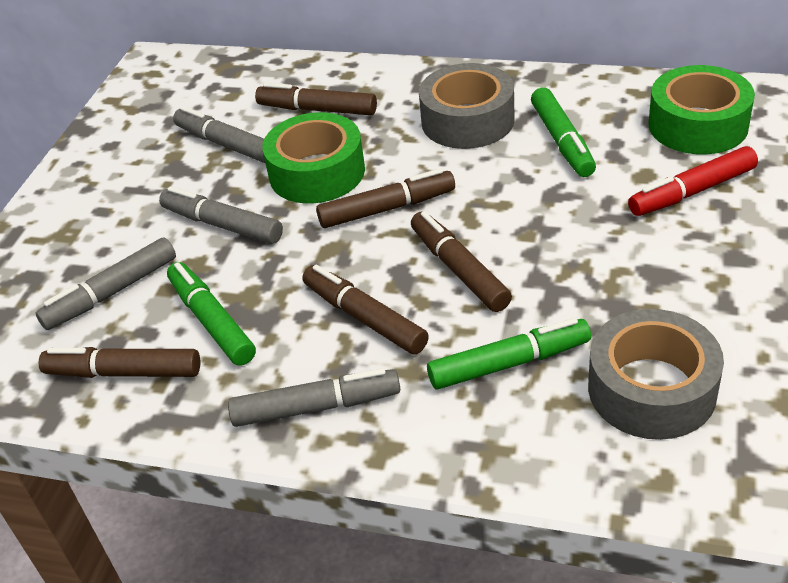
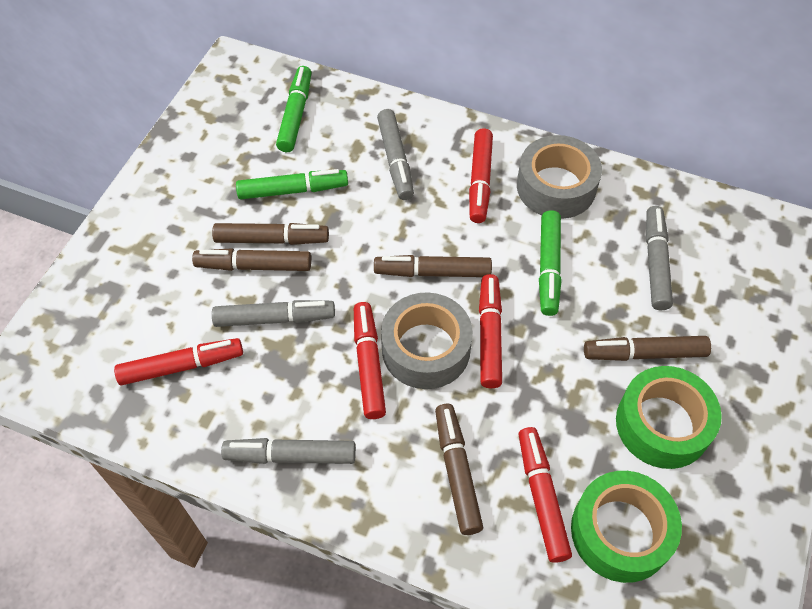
red marker: [628,146,758,216] = 1 -> [114,338,243,386] [354,302,386,419] [469,128,493,223] [479,274,502,388] [519,427,572,563] = 5

